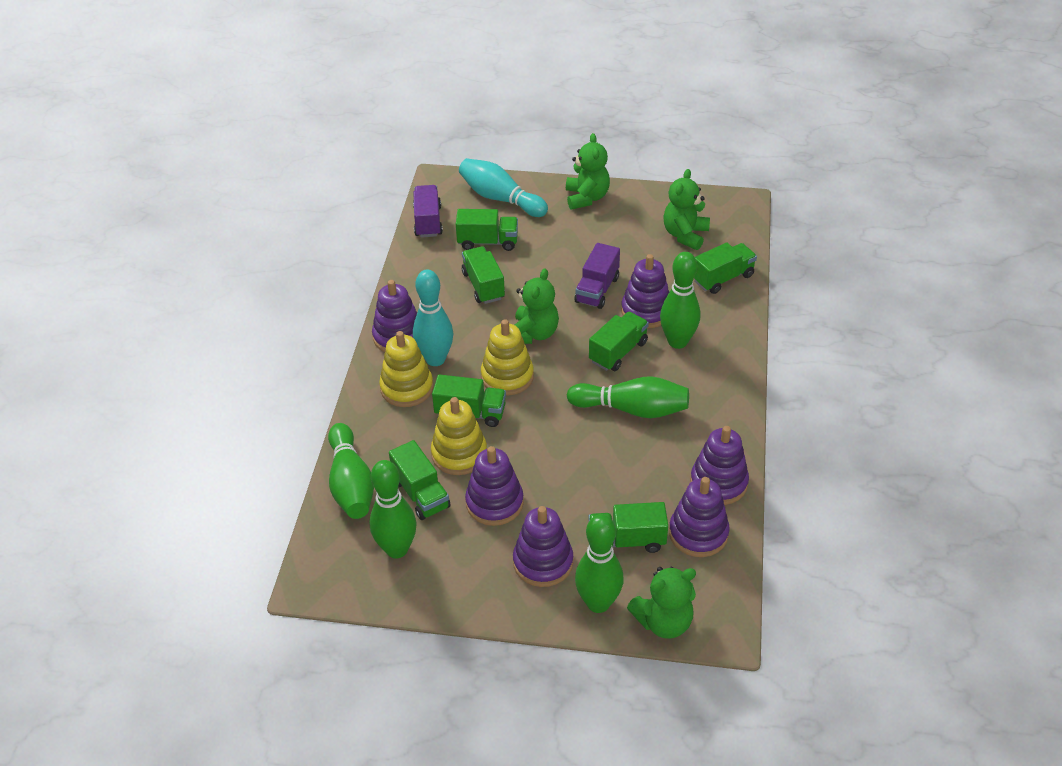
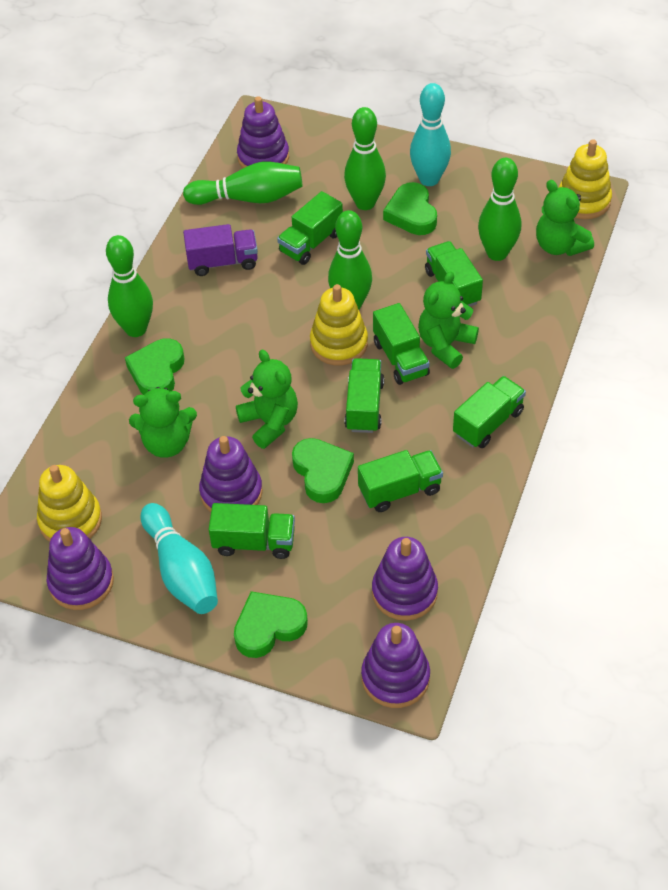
green heart: none = 0 -> [125,338,185,395] [234,591,308,658] [292,438,354,503] [383,182,437,235] = 4
purple stacking toy: [372,280,417,352] [465,446,524,526] [513,506,573,587] [621,254,669,328] [669,477,730,557] [690,426,749,505] = 6 -> [47,527,114,610] [199,436,263,512] [237,96,289,168] [361,623,430,708] [372,537,438,621] = 5
purple truck: [413,185,443,237] [575,243,620,309] = 2 -> [183,224,258,276] = 1

